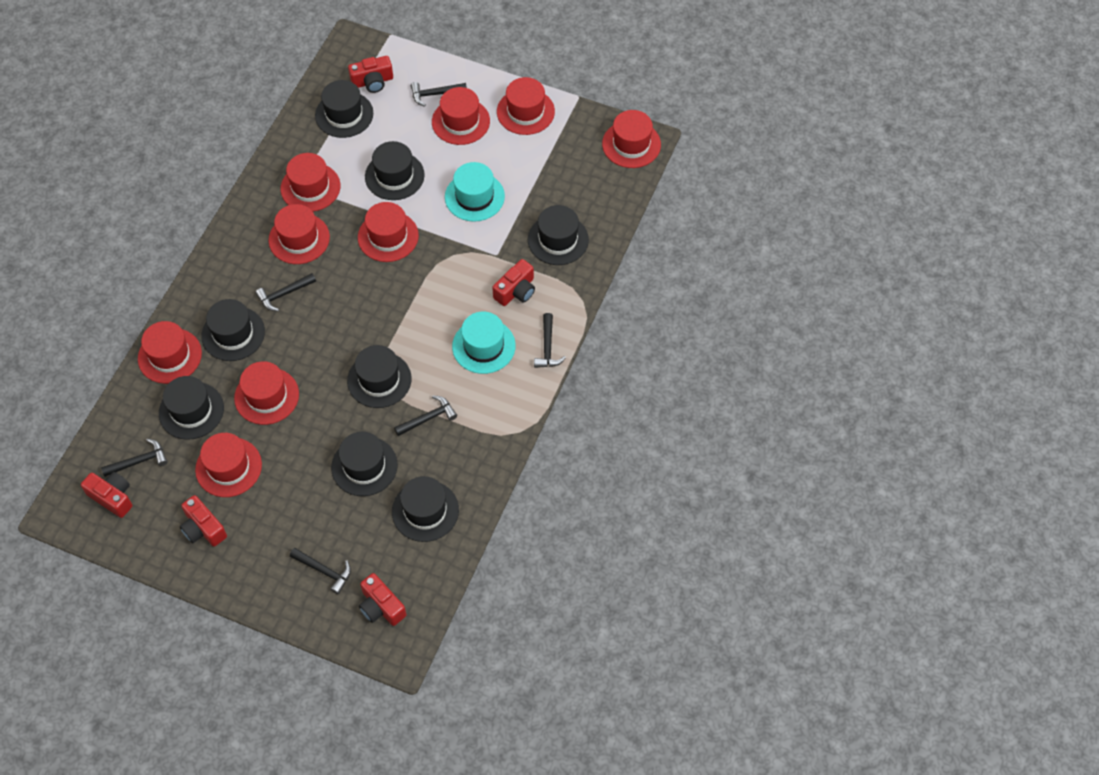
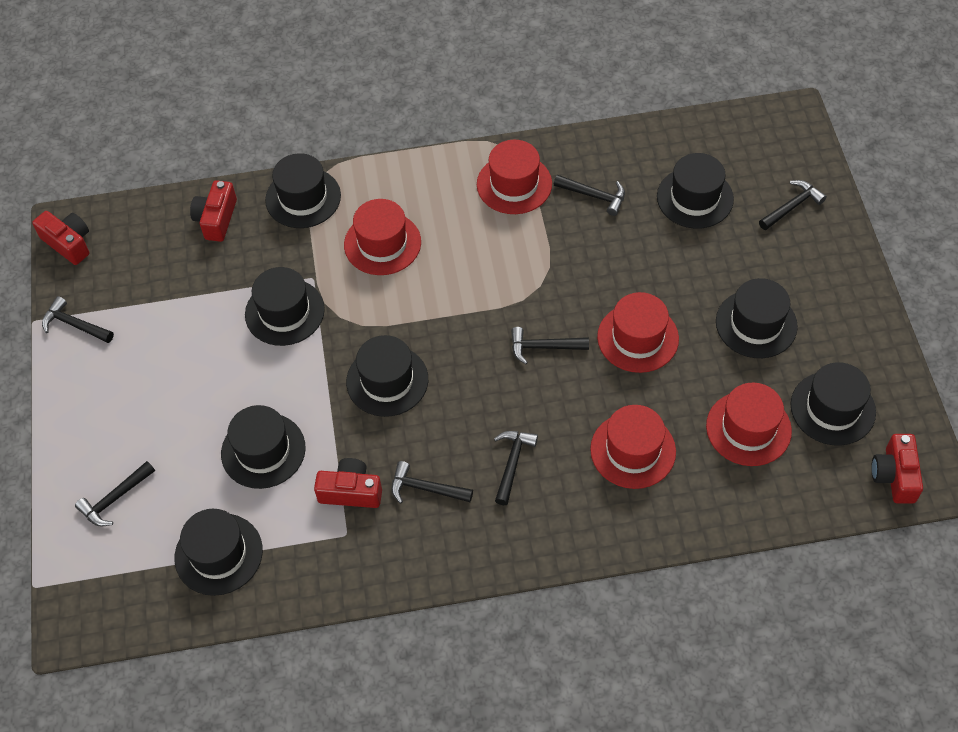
black hammer: [101,439,168,477] [255,273,316,311] [290,548,351,594] [394,396,457,436] [411,82,467,107] [534,313,566,368] = 6 -> [42,296,114,343] [75,461,155,526] [391,461,473,504] [494,431,538,505] [511,327,589,364] [554,175,625,216] [759,180,827,230] = 7
red camera: [81,472,132,518] [180,495,227,547] [348,56,393,93] [359,573,406,626] [492,259,535,306] = 5 -> [32,211,89,265] [190,180,237,242] [314,458,382,508] [871,434,923,504] = 4
red hat: [138,321,202,384] [195,433,262,497] [234,361,299,425] [269,204,330,264] [280,153,340,212] [358,202,419,262] [432,87,490,145] [497,77,555,135] [602,110,661,168] = 9 -> [344,199,421,275] [477,140,552,214] [590,405,676,489] [597,292,679,373] [706,383,792,466] = 5
turquoise hat: [445,162,505,222] [452,312,516,374] = 2 -> none = 0

